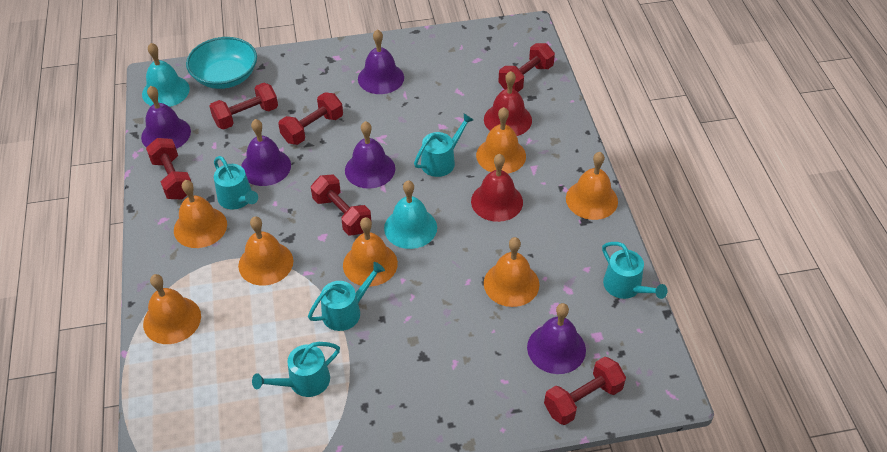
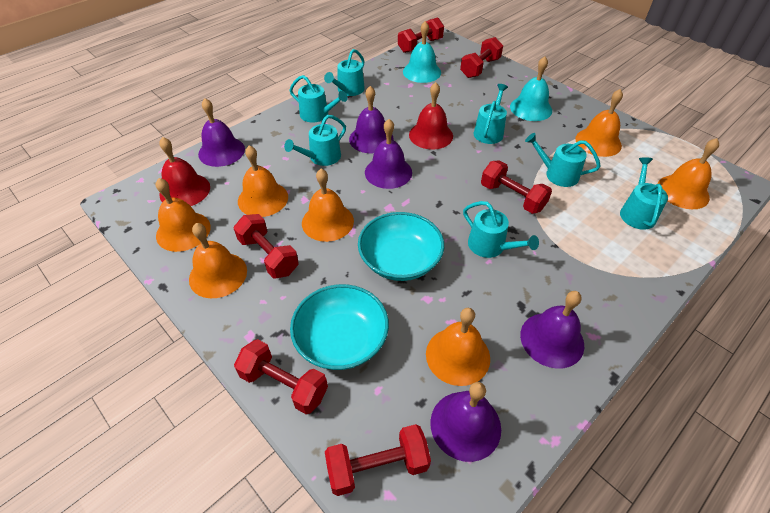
turquoise bowl: [186,37,257,89] = 1 -> [290,284,389,370] [358,212,444,281] = 2
turquoise watering can: [214,156,258,210] [252,342,340,397] [308,262,385,331] [414,114,473,177] [602,242,668,299] = 5 -> [284,115,346,166] [289,75,348,123] [324,49,365,96] [463,201,539,258] [474,84,508,144] [525,133,600,187] [620,157,668,230] = 7

